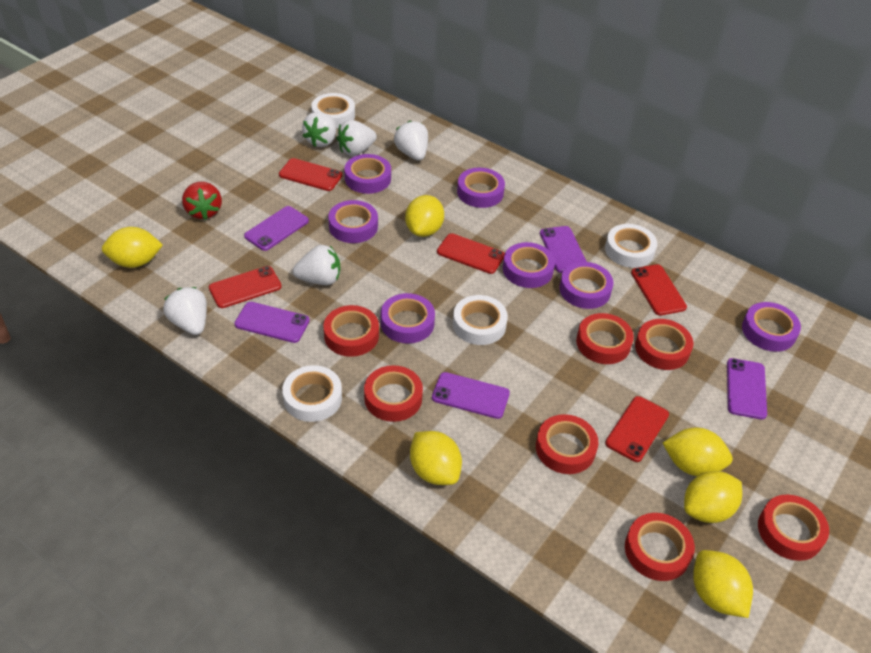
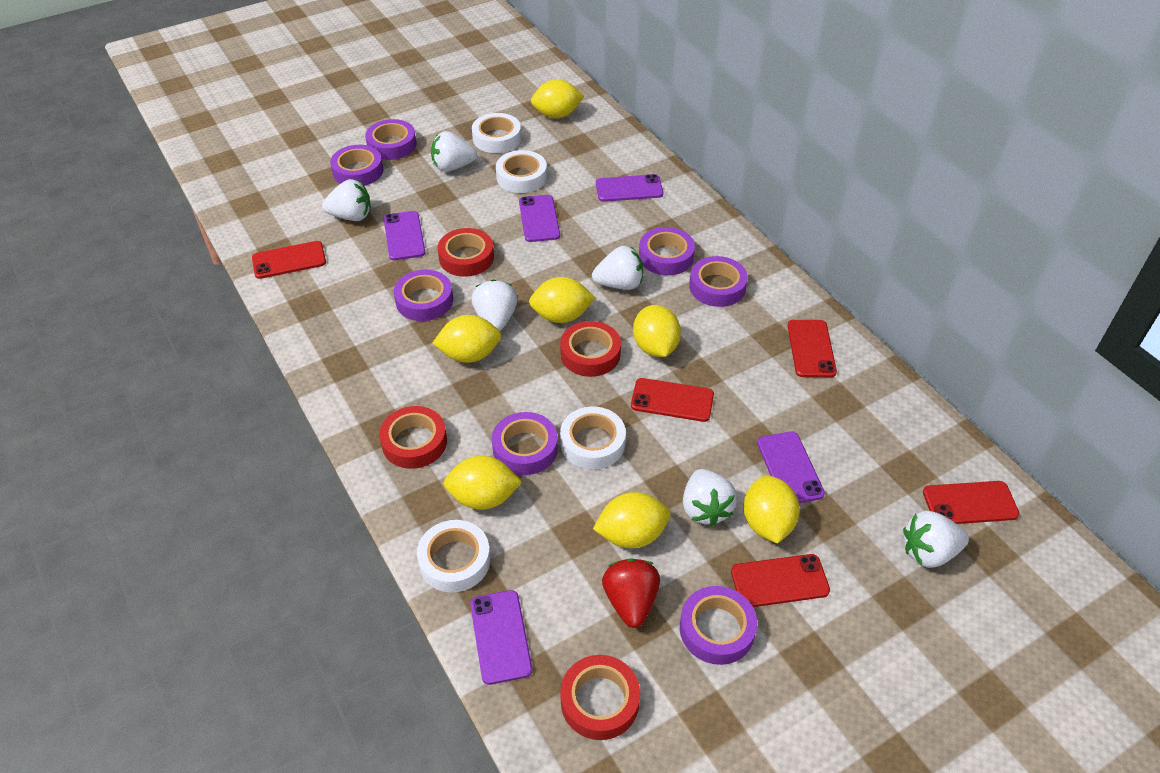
red tape: [323,305,379,357] [364,365,423,422] [536,414,599,474] [576,313,634,364] [625,513,695,581] [635,319,693,370] [758,494,829,561] = 7 -> [379,406,447,469] [438,228,494,277] [560,321,621,377] [560,655,640,740] = 4
white strawberry: [163,287,207,335] [293,245,340,285] [302,112,336,147] [336,120,377,156] [394,121,428,161] = 5 -> [322,179,371,221] [431,131,477,172] [472,279,518,331] [592,246,643,290] [683,469,737,526] [903,511,969,568] = 6
yellow lemon: [102,227,163,268] [405,195,444,237] [410,431,462,485] [663,428,733,476] [684,471,742,523] [693,550,753,618] = 6 -> [432,315,501,363] [444,456,522,510] [529,277,596,323] [531,79,584,118] [593,492,670,548] [633,305,681,357] [743,475,800,544] = 7

